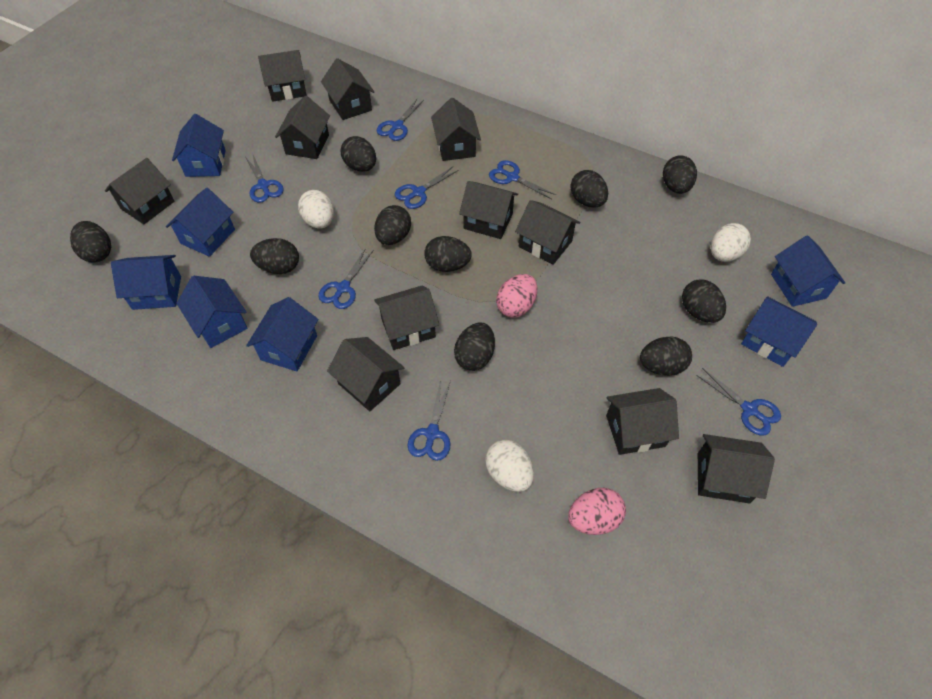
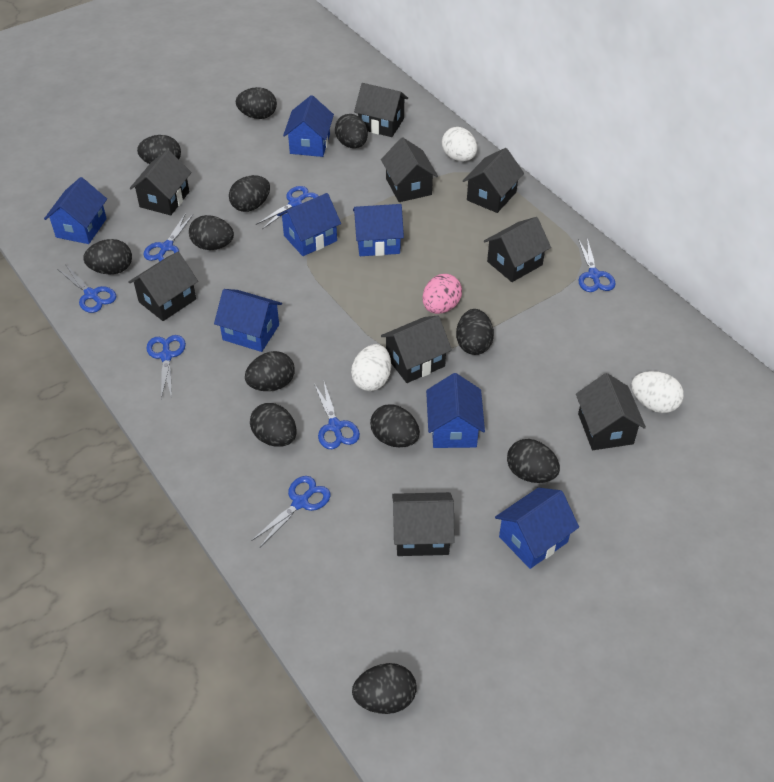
black egg: [70,221,111,262] [250,238,299,274] [341,136,376,172] [374,205,411,245] [424,236,472,272] [454,322,495,371] [570,170,608,207] [640,337,692,376] [663,155,697,194] [682,279,726,323] = 10 -> [83,239,132,274] [137,135,181,164] [189,215,234,250] [229,175,270,212] [236,87,277,119] [245,351,295,391] [250,403,297,447] [335,114,368,148] [352,663,417,714] [370,404,420,447] [456,309,494,355] [507,439,560,483] = 12
black house: [105,158,174,224] [258,50,307,102] [275,96,330,159] [321,58,374,120] [327,337,405,411] [374,286,439,350] [431,97,481,161] [459,181,518,239] [515,200,580,265] [606,388,679,455] [698,434,775,503] = 11 -> [129,252,198,321] [130,150,192,215] [354,83,408,137] [381,137,438,202] [381,316,452,383] [392,492,455,556] [463,148,524,213] [484,217,551,282] [576,373,646,450] = 9
pink egg: [496,274,538,318] [568,488,626,535] = 2 -> [423,274,462,314] = 1

